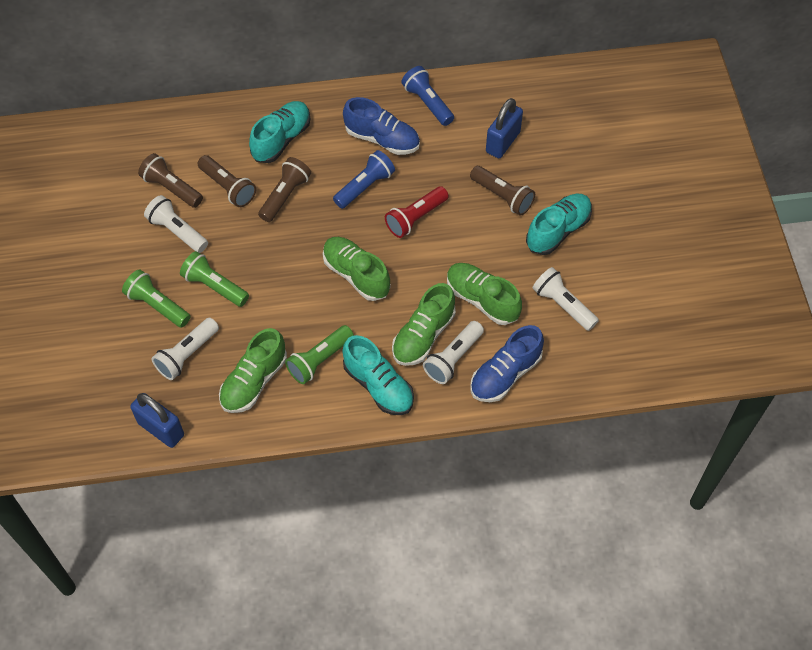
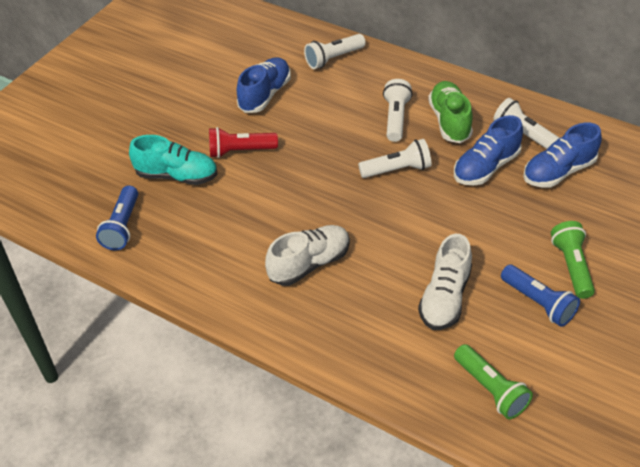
blue padlock: [130,393,184,448] [486,98,523,158] = 2 -> none = 0
blue shoe: [343,97,420,155] [470,325,544,402] = 2 -> [237,57,291,113] [454,115,523,186] [523,123,602,187] = 3
brown flashlight: [138,153,203,208] [198,155,256,207] [258,157,311,222] [470,166,535,216] = 4 -> none = 0
green flashlight: [122,270,190,328] [180,251,249,307] [285,325,354,384] = 3 -> [454,344,533,419] [551,221,595,299] = 2
green shoe: [219,328,287,413] [323,237,390,301] [392,283,456,366] [447,263,522,325] = 4 -> [428,81,473,143] = 1
turquoise shoe: [249,101,310,163] [342,335,414,415] [526,193,592,255] = 3 -> [129,135,218,185] = 1
white shoe: none = 0 -> [265,225,350,286] [418,234,472,330] = 2

